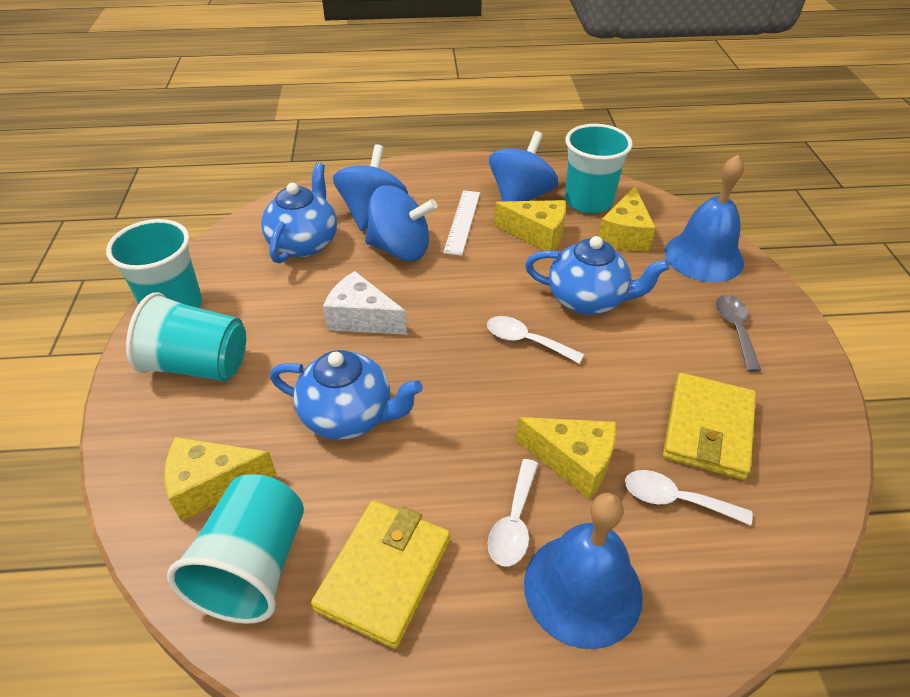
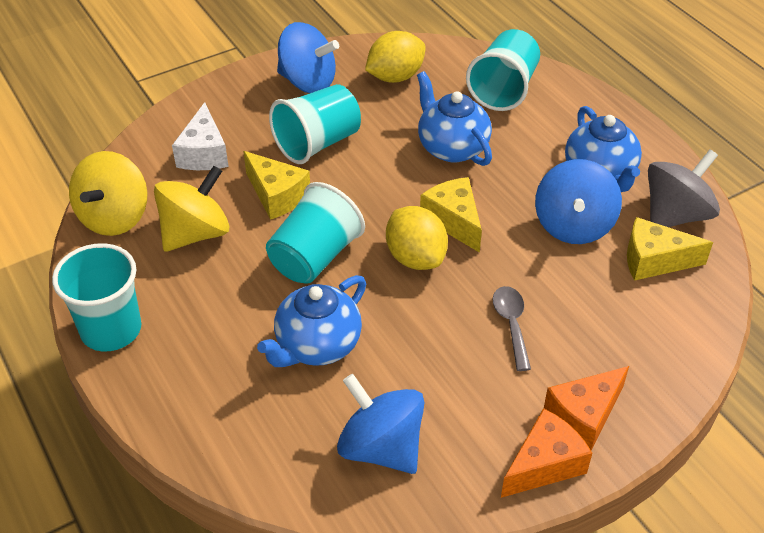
blue bell: [524,493,643,649] [665,155,744,282] = 2 -> none = 0
grey spinning top: none = 0 -> [648,149,720,227] = 1
orange cheese: none = 0 -> [501,408,592,498] [544,366,629,450] = 2
white ruler: [443,190,480,256] = 1 -> none = 0
white spoon: [487,316,584,364] [488,459,538,567] [625,470,753,525] = 3 -> none = 0
yellow cheese: [164,437,277,521] [494,200,566,251] [516,417,616,499] [599,187,656,251] = 4 -> [243,151,310,220] [420,177,482,253] [627,217,713,281] = 3
yellow lemon: none = 0 -> [365,31,426,83] [386,206,448,270] = 2
yellow spinning top: none = 0 -> [69,151,147,236] [154,166,229,252] = 2
yellow wallet: [311,501,450,649] [663,373,756,480] = 2 -> none = 0

